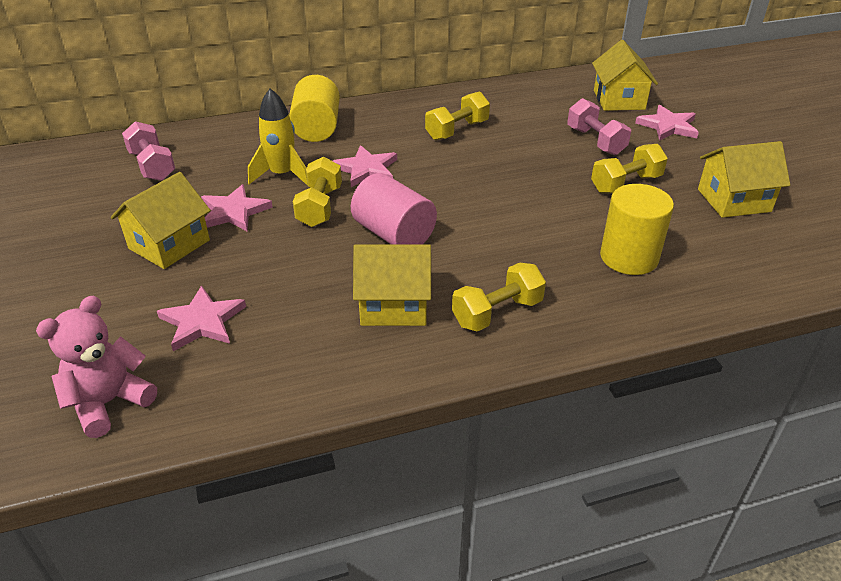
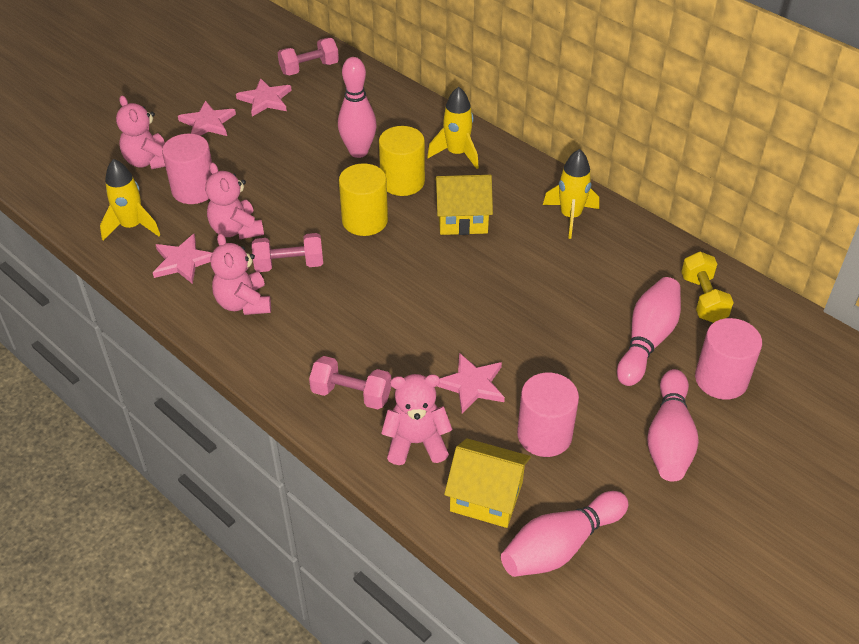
pink bowling pin: none = 0 -> [338,57,377,158] [501,491,628,577] [617,277,681,386] [647,369,699,481] = 4
pink cylinder: [351,173,437,244] = 1 -> [162,134,212,204] [517,373,579,457] [695,318,762,400] = 3
pink dumbbell: [122,121,175,181] [567,98,631,155] = 2 -> [252,233,323,272] [278,38,339,76] [309,356,391,410] = 3
pink teddy bear: [36,296,157,438] = 1 -> [116,96,165,169] [205,162,264,239] [211,233,271,315] [381,374,453,465] = 4
yellow dumbbell: [293,157,342,227] [425,91,490,141] [452,263,546,332] [591,144,668,193] = 4 -> [681,252,734,323] = 1
yellow house: [111,172,211,269] [353,244,431,326] [592,40,658,111] [698,141,790,218] = 4 -> [435,175,493,235] [444,438,531,528] = 2
yellow rocket: [248,88,308,186] = 1 -> [100,159,160,240] [427,87,479,169] [543,149,599,239] = 3

